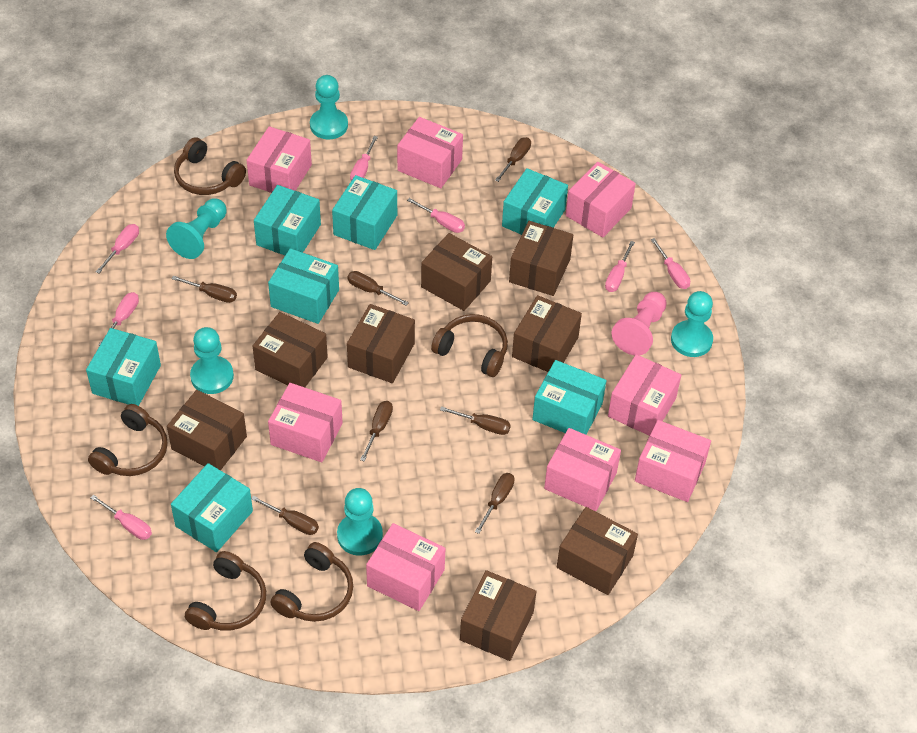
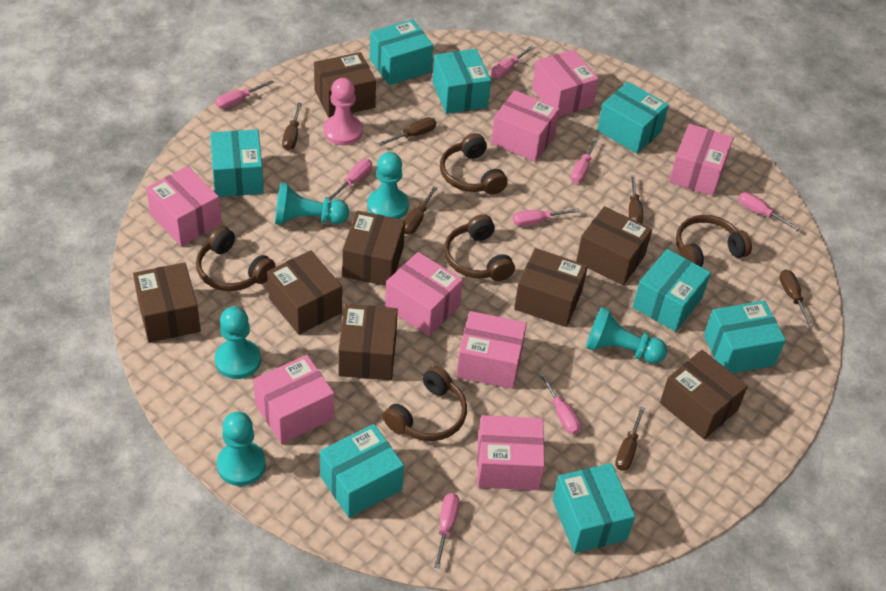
brown screwdriver: [172,276,237,303] [251,495,319,535] [347,271,409,306] [360,401,393,462] [440,406,511,435] [475,473,515,534] [495,137,531,182] = 7 -> [282,103,302,150] [378,117,436,146] [405,186,438,234] [615,407,645,471] [629,175,643,224] [779,269,814,327] = 6
pink screwdriver: [90,494,152,540] [96,224,139,273] [98,292,139,346] [350,136,378,181] [407,198,465,233] [605,241,635,292] [651,238,690,289] = 7 -> [216,80,274,109] [329,159,372,202] [434,493,459,569] [491,45,535,78] [513,209,580,226] [539,372,581,435] [571,138,599,183] [738,192,800,231] = 8
turquoise box: [86,328,161,406] [171,463,253,552] [254,185,321,255] [268,248,339,324] [332,175,397,250] [502,168,568,235] [532,360,606,435] = 7 -> [210,129,264,197] [320,424,404,518] [370,19,433,85] [432,49,491,114] [552,463,635,553] [597,82,669,154] [633,249,711,332] [704,301,786,373] = 8

